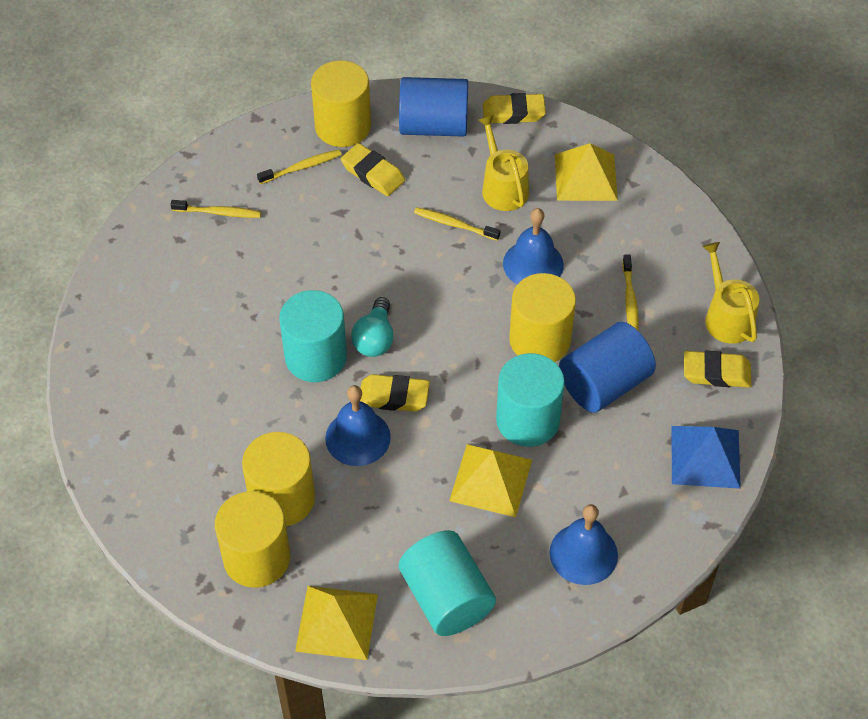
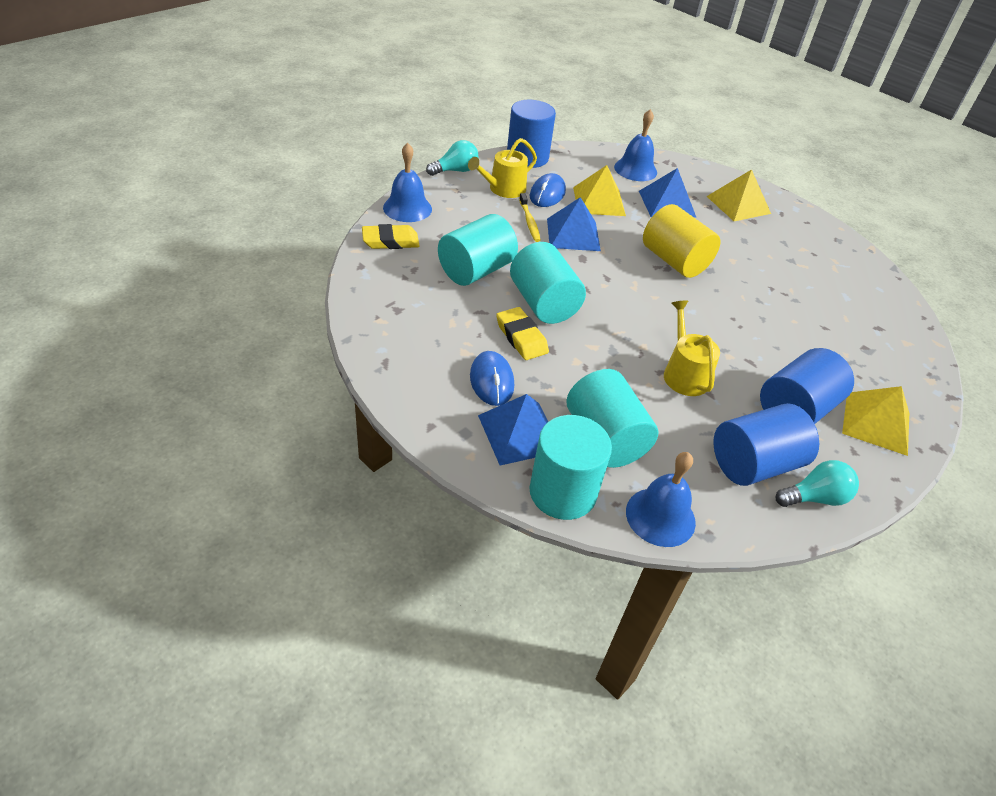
blue cylinder: [399,77,468,137] [559,322,656,413] = 2 -> [507,100,556,168] [714,403,819,486] [760,348,854,424] = 3
blue mouse: none = 0 -> [470,351,514,406] [530,173,566,207] = 2
blue pyramid: [671,426,741,489] = 1 -> [478,394,548,465] [547,197,601,251] [639,168,696,217] = 3
turquoise cylinder: [279,290,347,382] [399,530,496,636] [496,353,565,447] = 3 -> [438,214,518,286] [510,242,586,324] [529,415,612,520] [566,369,658,468] = 4
turquoise light bulb: [351,297,393,357] = 1 -> [426,140,478,176] [775,460,859,507] = 2
yellow cylinder: [215,491,290,588] [242,432,315,526] [311,60,371,147] [509,273,576,362] = 4 -> [643,204,720,278] = 1
yellow eraser: [341,143,405,196] [360,374,430,412] [483,93,546,124] [684,351,751,388] = 4 -> [362,224,419,249] [496,307,549,360] = 2
yellow toothbrush: [170,200,261,218] [257,149,342,184] [414,207,500,241] [622,254,639,331] = 4 -> [519,193,541,242] = 1

